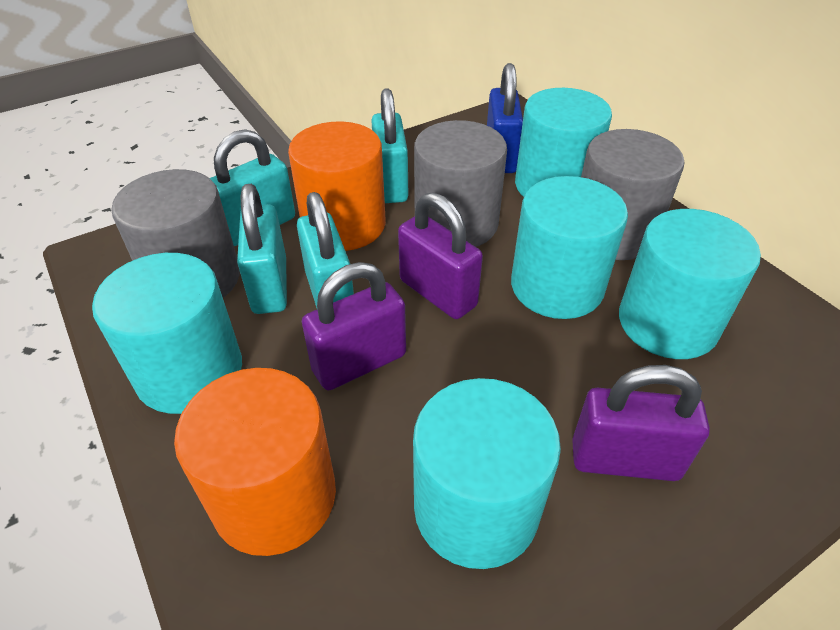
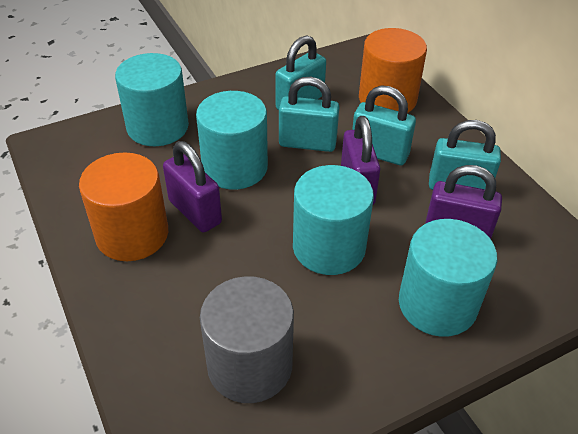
blue padlock: [487,63,523,173] = 1 -> none = 0
grey cylinder: [111,169,240,298] [414,120,507,247] [581,129,685,260] = 3 -> [200,276,294,403] = 1
turquoise cylinder: [92,253,242,414] [413,378,561,569] [511,176,628,319] [515,88,612,197] [619,209,761,359] = 5 -> [115,53,189,146] [196,91,268,190] [293,165,374,275] [399,219,497,337] = 4

